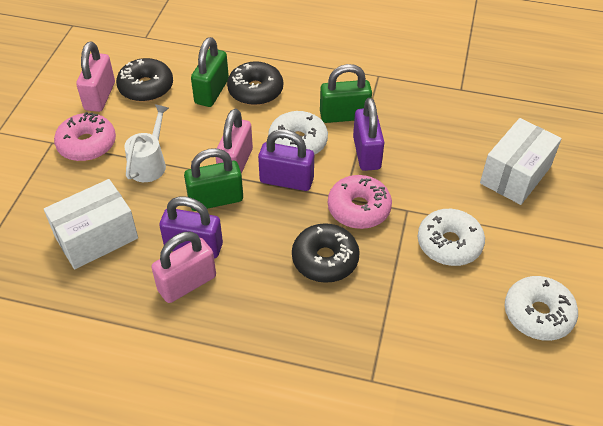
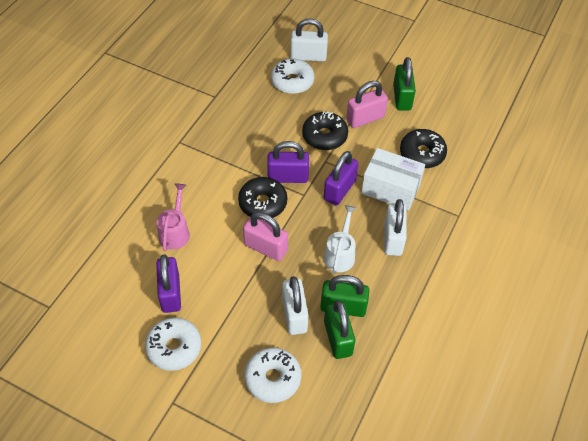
pink donut: [54,112,116,161] [328,175,392,229] = 2 -> none = 0
pink padlock: [76,42,115,112] [151,232,216,303] [216,109,253,174] = 3 -> [243,212,288,261] [346,81,388,128] = 2
pink watering can: none = 0 -> [157,183,190,251] = 1
white box: [44,179,138,269] [480,118,562,205] = 2 -> [361,148,425,210] = 1
white padlock: none = 0 -> [282,276,309,335] [291,18,328,61] [384,199,407,256] = 3

